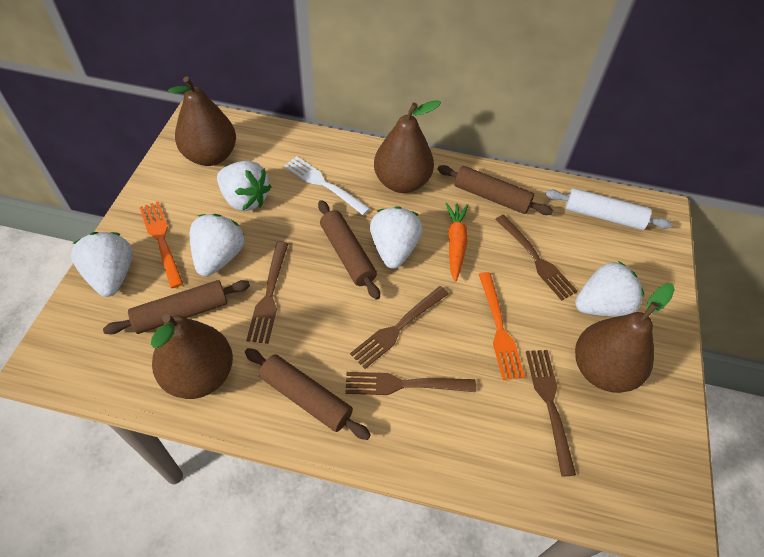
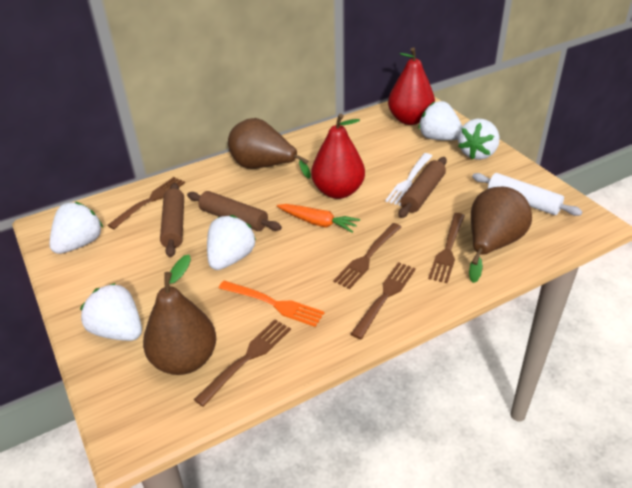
brown pear: [151,314,233,399] [168,76,236,166] [374,100,441,193] [575,284,675,393] = 4 -> [143,255,216,375] [228,118,311,178] [469,186,532,283] = 3
brown rolling pin: [103,280,250,334] [245,348,371,440] [318,200,380,300] [437,165,553,215] = 4 -> [160,183,184,257] [187,191,282,231] [399,157,447,218] = 3
orange fork: [140,201,183,288] [479,272,525,380] = 2 -> [219,281,324,327] = 1
red pear: none = 0 -> [311,114,365,199] [388,47,435,125] = 2

